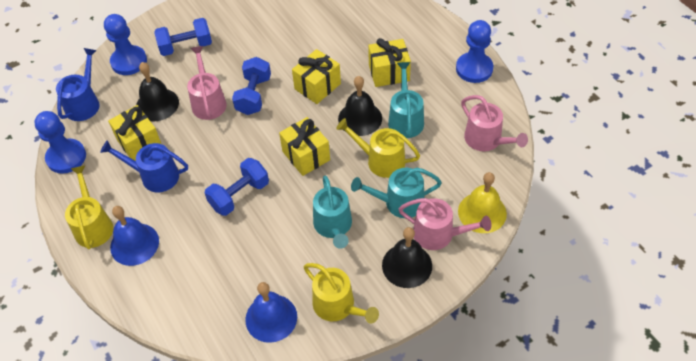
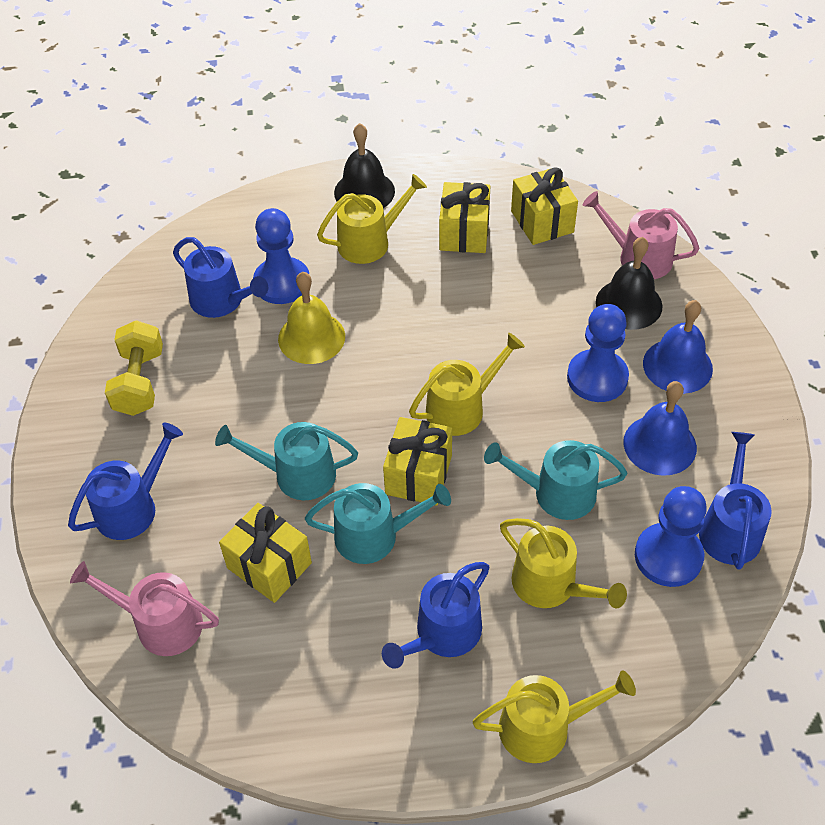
black bell: [136,62,179,121] [338,76,382,136] [382,227,432,288] = 3 -> [334,123,395,208] [596,237,663,330] = 2
blue dumbbell: [154,18,212,56] [205,158,269,216] [232,57,271,115] = 3 -> none = 0
blue watering can: [56,48,100,121] [100,140,188,192] = 2 -> [68,423,183,540] [173,237,268,318] [382,562,490,669] [699,432,772,570] = 4
pink watering can: [187,46,227,120] [399,198,492,250] [461,95,528,151] = 3 -> [70,561,219,656] [583,191,699,279] = 2
yellow dumbbell: none = 0 -> [105,320,163,416] = 1
yellow watering can: [65,166,113,249] [304,263,379,324] [336,118,420,178] = 3 -> [317,174,427,264] [409,333,525,436] [473,670,636,763] [500,518,627,608] = 4

